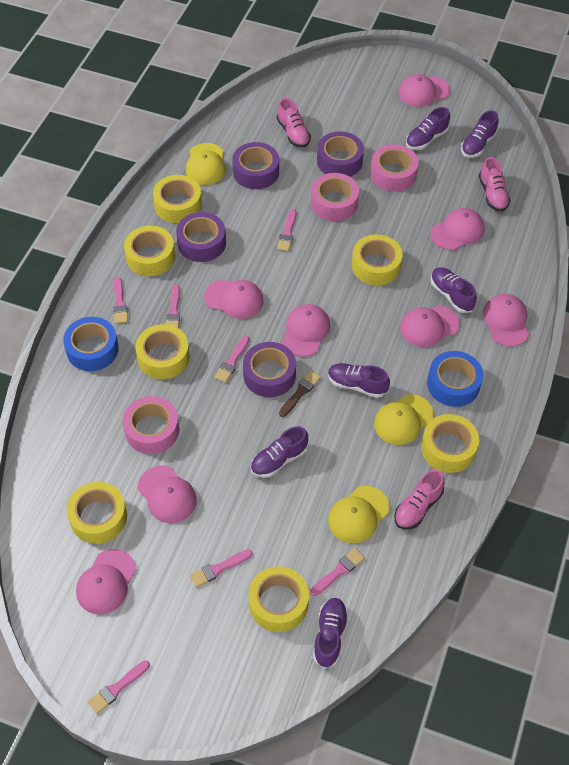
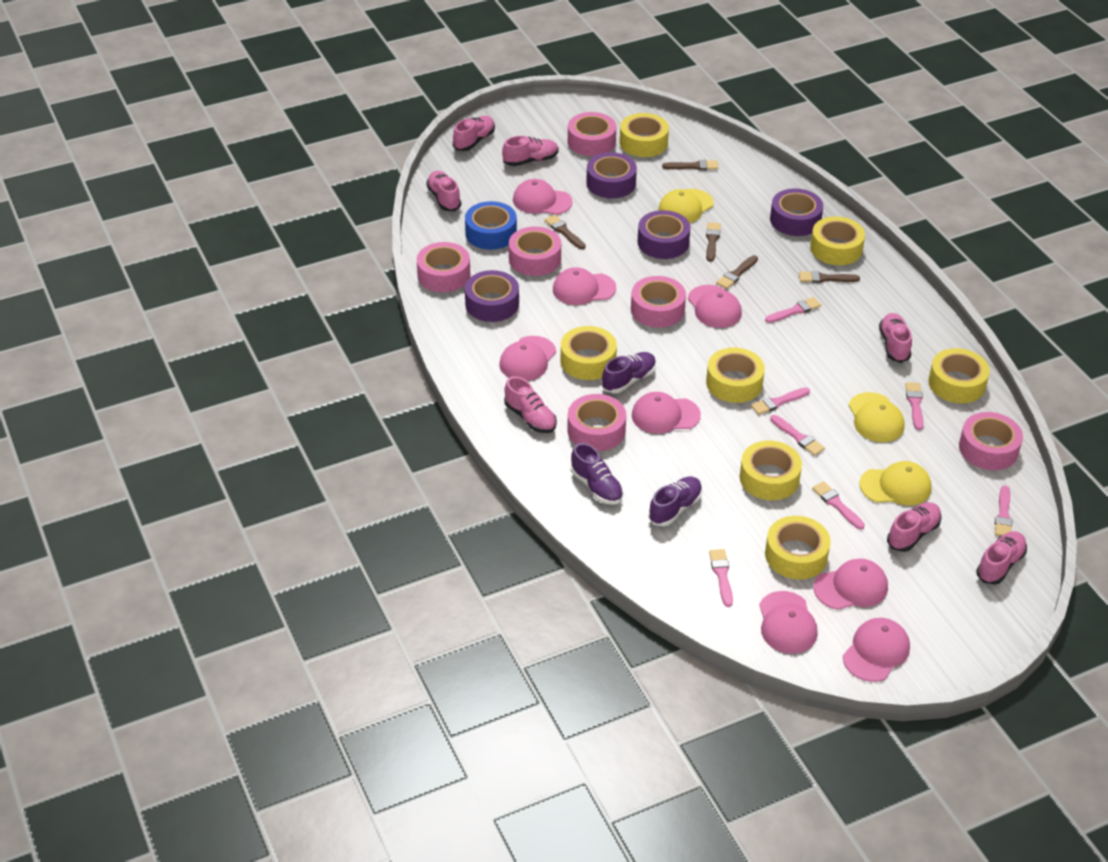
blue tape: [63,317,119,371] [427,351,483,407] = 2 -> [465,201,517,250] = 1
brown brush: [279,370,321,417] = 1 -> [545,215,585,249] [662,160,719,170] [706,222,721,262] [716,255,758,289] [799,271,860,283] = 5
pink shoe: [277,98,311,148] [394,469,445,529] [479,157,511,212] = 3 -> [426,171,461,211] [453,116,495,151] [502,136,558,166] [504,376,557,433] [879,313,912,363] [887,502,942,552] [976,531,1027,585] = 7
pink tape: [123,396,179,454] [311,173,359,221] [370,144,419,192] = 3 -> [417,242,470,292] [509,226,561,276] [567,394,626,451] [568,112,616,156] [631,276,686,328] [959,412,1023,470] = 6
purple shoe: [250,426,308,478] [313,598,349,669] [328,363,390,398] [406,107,450,150] [431,267,477,313] [461,110,499,158] = 6 -> [570,443,623,505] [601,352,656,393] [648,477,702,526] = 3

